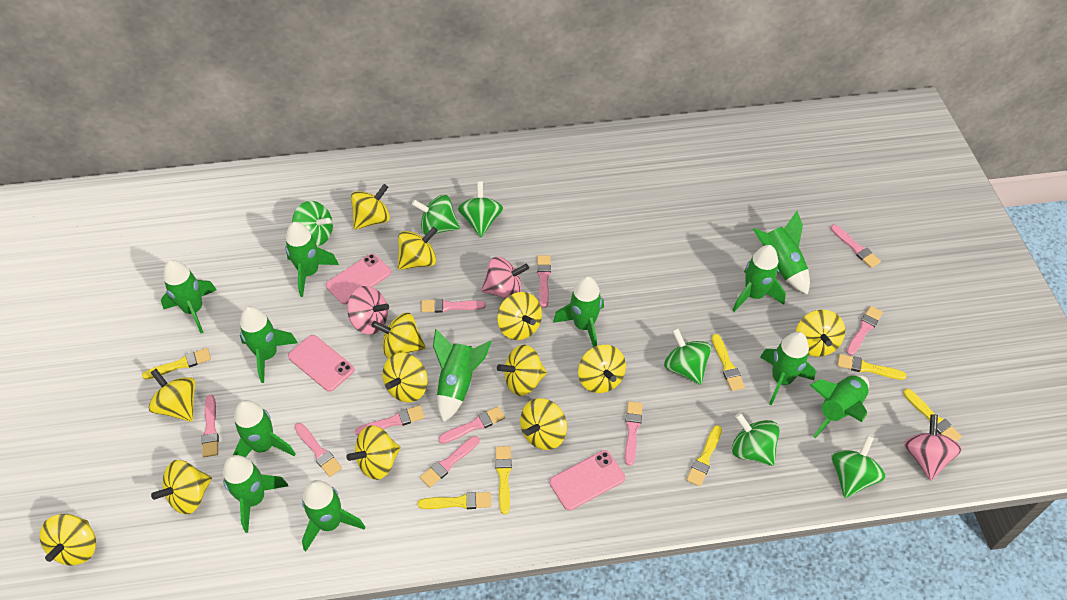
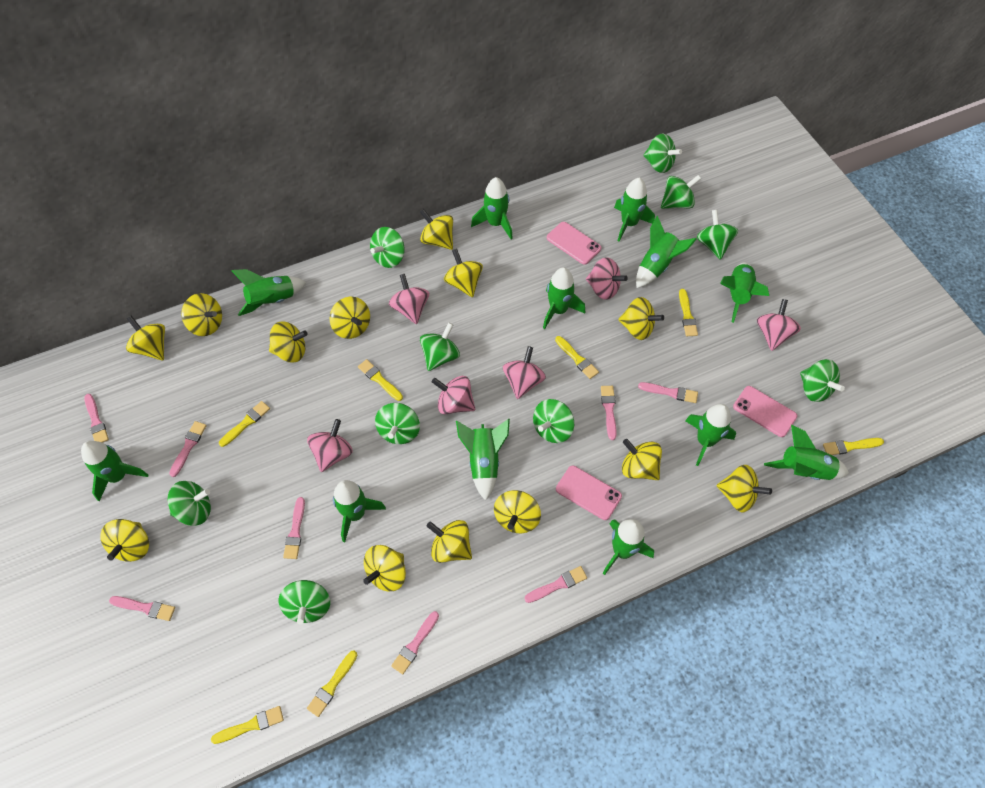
green spinning top: [292,201,333,246] [412,195,460,235] [458,182,503,237] [664,328,711,385] [732,413,780,466] [831,435,885,498] = 6 -> [168,481,211,526] [278,580,330,624] [370,227,405,268] [375,403,420,444] [420,322,460,371] [533,399,574,443] [643,134,682,173] [661,175,701,209] [697,210,738,260] [800,359,845,402] = 10
pink brush: [202,395,219,457] [294,423,342,477] [355,405,425,436] [420,436,480,488] [421,299,486,313] [438,406,505,444] [537,255,551,308] [625,401,643,466] [831,225,881,268] [846,306,883,355] = 10 -> [84,394,109,443] [109,596,175,621] [169,421,207,477] [283,497,305,559] [391,611,439,674] [524,566,587,603] [601,386,617,440] [638,382,698,403] = 8
pink spinning top: [347,286,389,335] [481,257,529,299] [904,414,962,480] = 3 -> [307,419,353,472] [389,274,429,324] [432,376,475,414] [503,346,546,399] [586,258,628,300] [757,299,801,351] = 6

